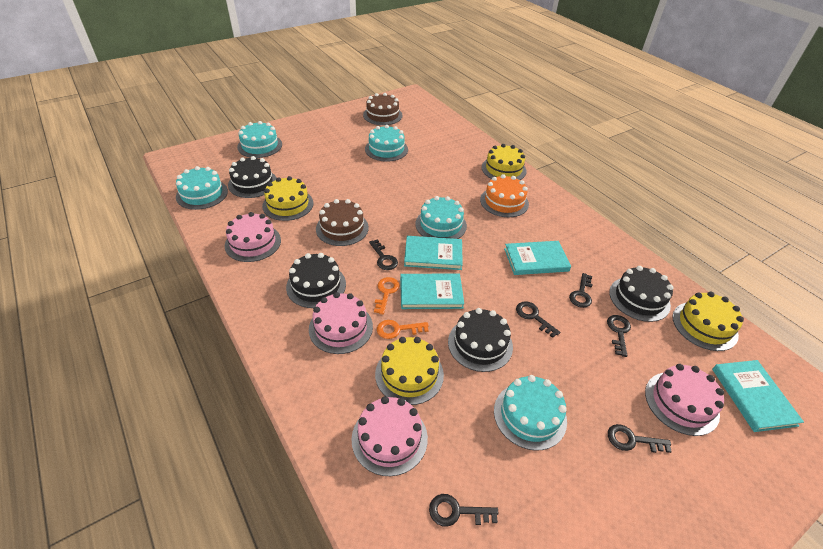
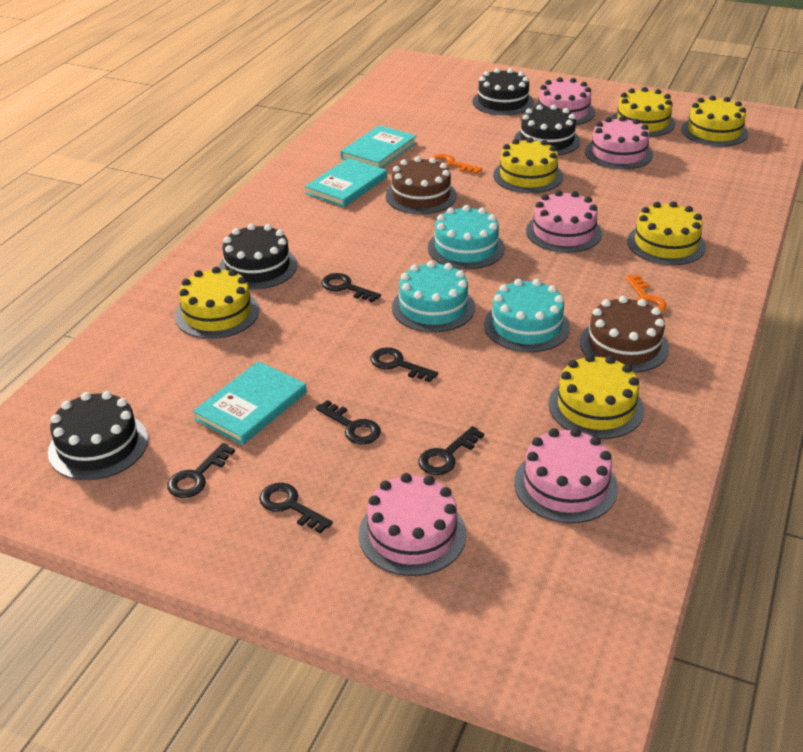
orange cake: [480,174,529,217] = 1 -> none = 0
pink cake: [225,212,281,262] [309,292,373,354] [351,396,428,476] [645,364,724,436] = 4 -> [359,473,466,576] [514,428,618,523] [526,190,602,253] [533,77,595,125] [585,116,653,169] = 5
turquoise book: [400,274,464,309] [404,236,463,270] [504,241,571,275] [712,360,804,432] = 4 -> [193,361,307,445] [305,158,387,207] [340,125,417,168] = 3
turquoise cake: [176,166,228,210] [237,121,282,158] [365,125,408,162] [415,196,467,239] [494,375,567,451] = 5 -> [392,261,475,333] [428,205,505,269] [484,279,570,352] = 3
yellow cake: [262,176,313,221] [375,337,444,405] [482,144,527,180] [673,292,744,351] = 4 -> [175,267,259,339] [493,137,563,193] [549,354,644,439] [611,87,676,137] [627,201,706,265] [681,96,748,147] = 6

